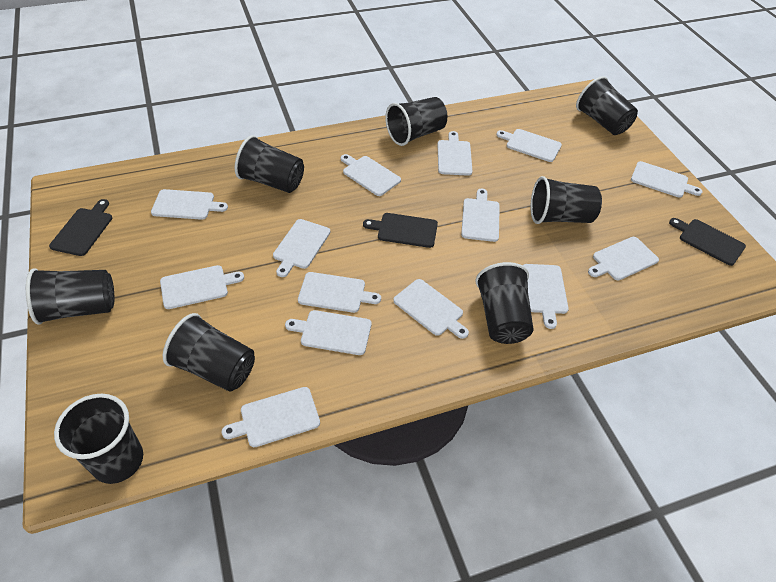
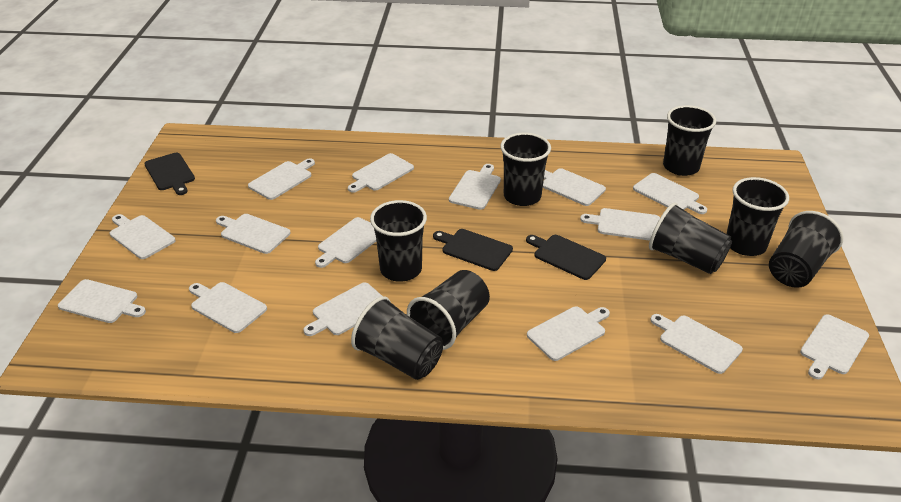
white cutting board: [151,189,228,220] [160,265,244,309] [222,387,320,447] [273,219,330,277] [285,310,371,355] [298,272,381,313] [341,154,401,196] [393,279,469,339] [438,131,472,176] [461,189,500,242] [496,129,562,162] [523,264,569,329] [588,237,659,281] [631,161,702,198] = 14 -> [58,279,146,323] [110,214,175,259] [189,282,267,333] [216,214,291,254] [248,158,315,200] [303,282,382,336] [315,217,376,268] [348,153,414,193] [449,164,501,210] [527,306,610,361] [543,168,606,206] [580,208,660,241] [633,173,707,214] [650,314,743,374] [800,314,869,379] = 15

